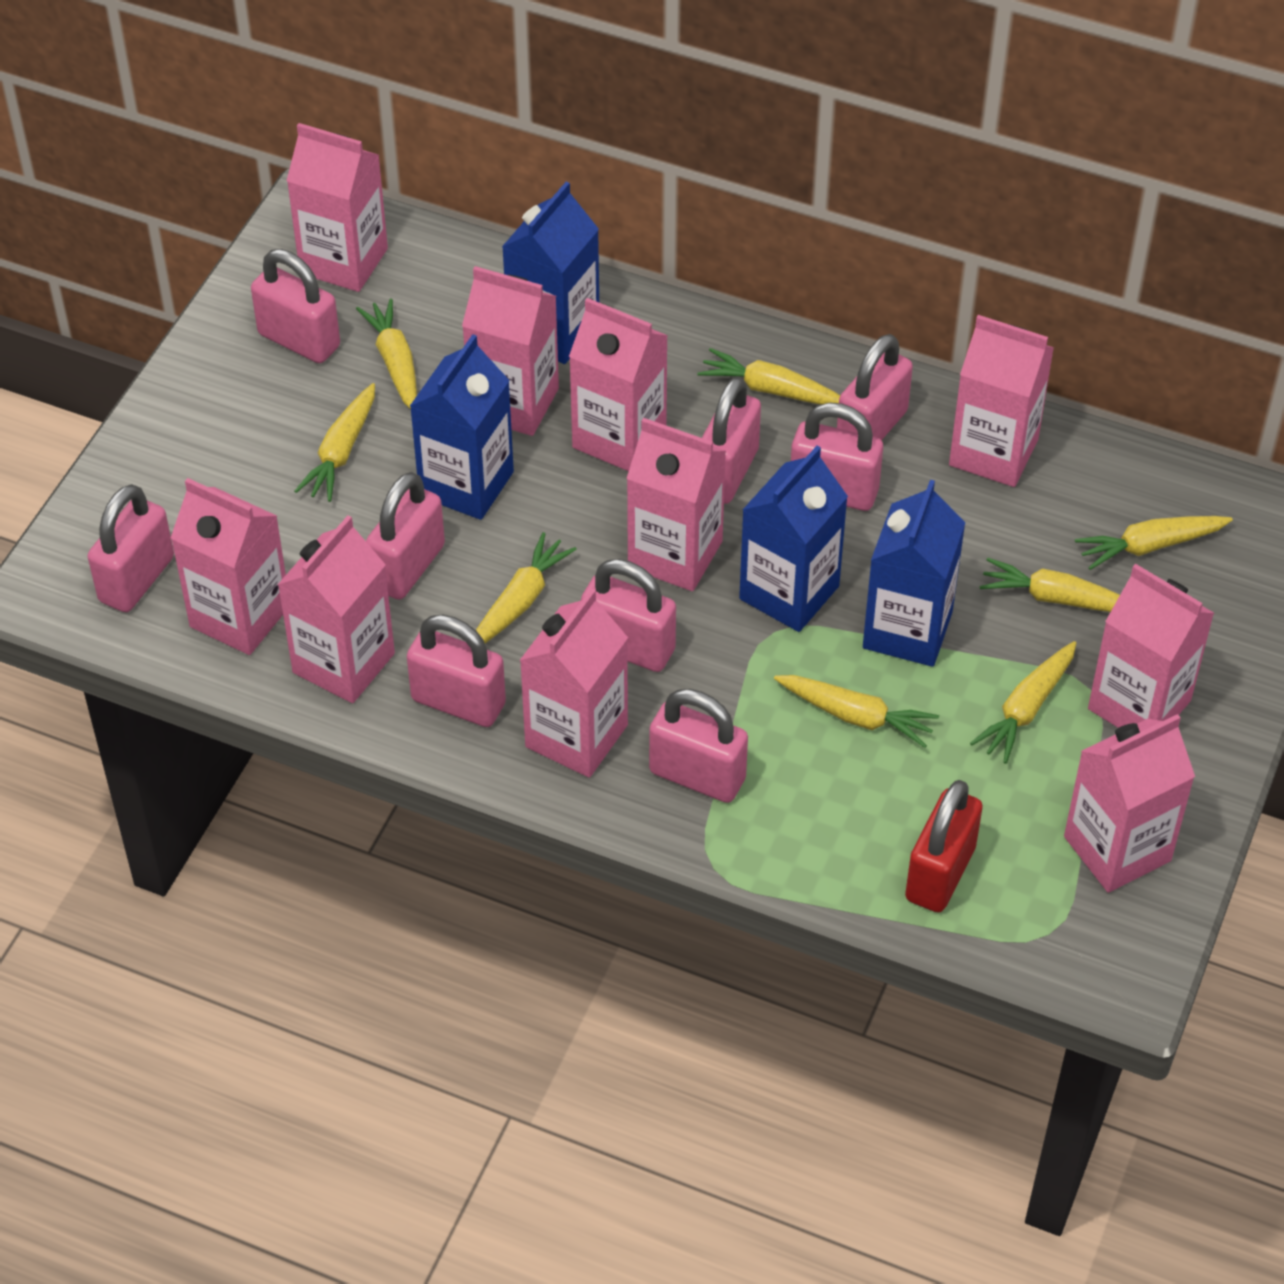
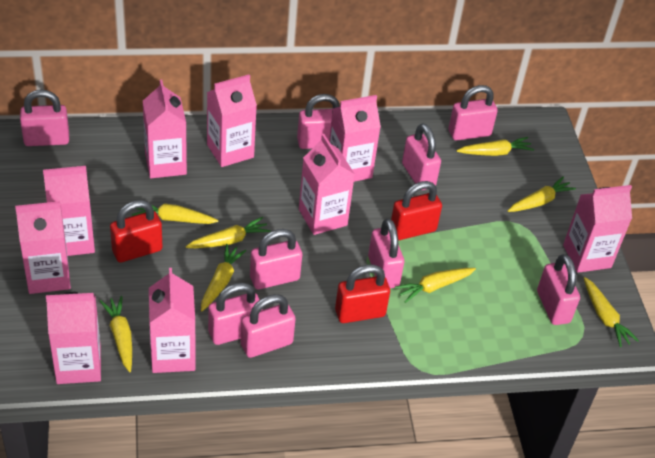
blue carton: [410,334,514,520] [502,182,599,364] [739,446,848,632] [863,480,966,667] = 4 -> none = 0
pink carton: [171,478,286,655] [278,515,395,703] [287,123,388,292] [462,266,559,436] [520,588,628,778] [569,298,668,471] [626,418,726,591] [949,315,1054,487] [1064,714,1195,893] [1088,564,1214,728] = 10 -> [15,201,71,294] [43,166,95,256] [46,292,101,384] [143,80,187,178] [149,268,196,373] [207,75,257,167] [299,134,355,235] [329,95,381,182] [563,185,632,273] = 9
red padlock: [905,780,983,912] = 1 -> [110,200,162,262] [335,264,390,323] [391,181,442,240] = 3

